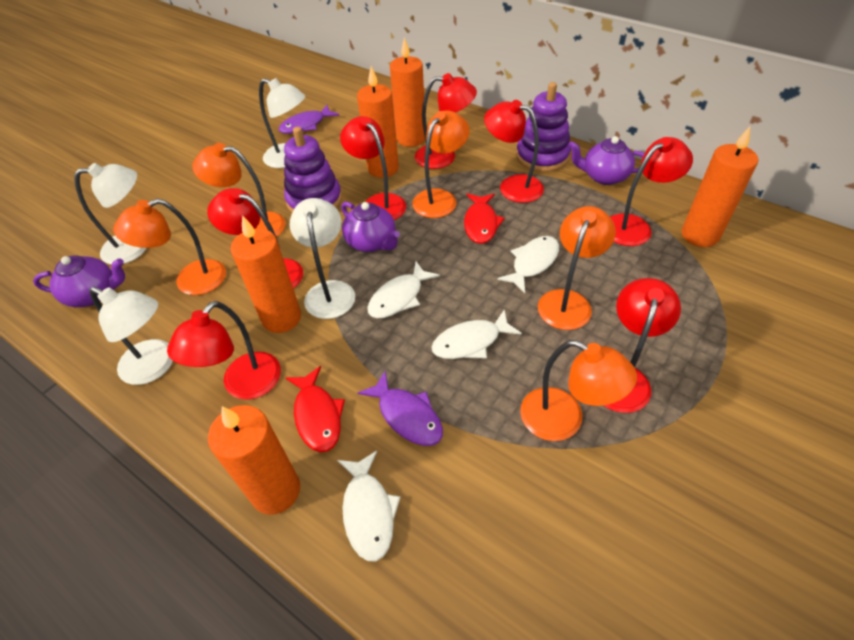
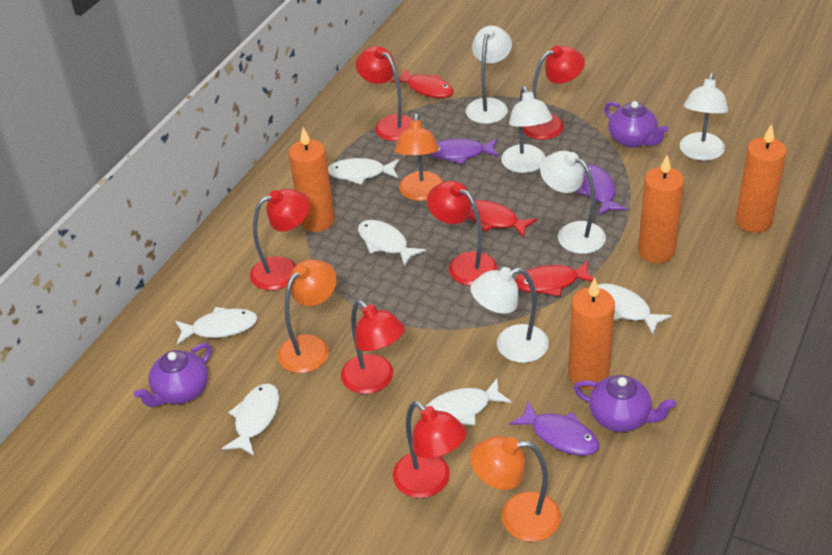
orange candle: [208,405,300,515] [231,215,301,333] [357,66,399,178] [390,37,425,147] [682,126,758,247] = 5 -> [289,127,335,232] [568,278,615,389] [638,155,684,263] [735,124,787,233] = 4
orange lamp: [113,199,226,295] [192,143,286,237] [412,111,469,218] [520,340,637,441] [538,206,616,330] = 5 -> [277,259,337,373] [394,114,443,201] [470,436,561,542] = 3
purple fish: [279,105,339,134] [357,372,443,446] = 2 -> [429,139,499,164] [509,401,600,456] [577,164,626,216] = 3
purple stacking toy: [284,127,342,213] [516,82,571,172] = 2 -> none = 0
red fish: [286,366,345,452] [464,193,505,244] = 2 -> [391,69,454,98] [468,200,537,238] [515,261,594,296] = 3
red lamp: [167,301,281,400] [207,188,303,289] [340,116,406,220] [415,73,477,169] [484,100,544,203] [603,278,681,413] [610,137,693,246] = 7 -> [250,189,310,291] [341,300,405,394] [356,46,413,141] [393,401,467,498] [427,181,497,286] [523,46,585,140] = 6
white fish: [337,451,401,561] [367,262,440,318] [431,309,522,359] [497,236,559,293] = 4 -> [175,307,258,345] [222,384,279,456] [328,158,399,185] [358,220,426,267] [425,378,512,425] [598,283,672,335] = 6
white lamp: [74,163,147,265] [89,287,173,385] [259,78,306,168] [290,198,355,319] = 4 -> [466,26,512,124] [470,267,549,363] [501,86,552,173] [540,151,606,254] [680,73,728,161] = 5

